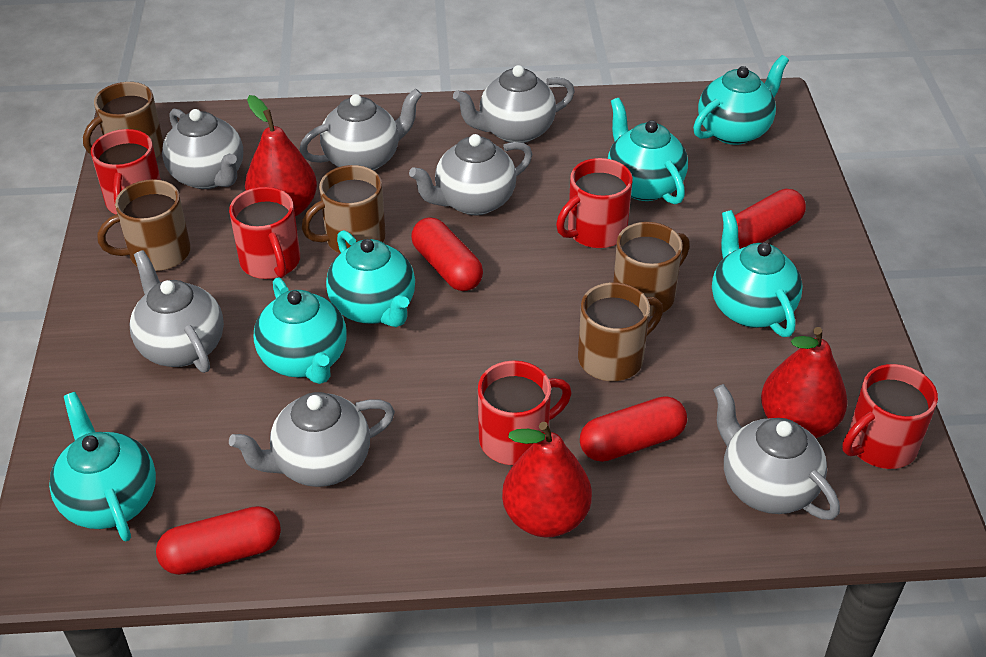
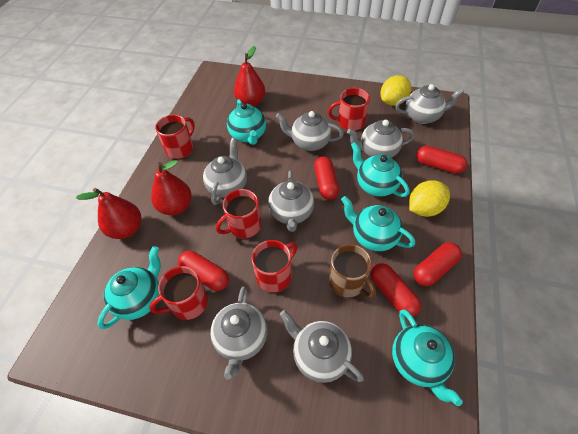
brown mug: [83,82,163,158] [98,179,191,271] [302,165,386,253] [578,282,663,381] [613,222,690,316] = 5 -> [329,244,376,298] = 1
red capsule: [156,506,281,575] [411,217,483,291] [580,396,687,462] [734,189,806,249] = 4 -> [178,251,229,291] [314,156,339,200] [370,263,421,316] [413,242,462,286] [416,146,468,174] = 5
turquoise teapot: [49,392,156,541] [254,277,347,384] [326,230,415,327] [608,98,688,205] [693,55,789,145] [712,210,803,337] = 6 -> [98,246,161,329] [227,99,266,145] [341,196,415,251] [351,142,410,197] [392,309,463,406] = 5
yellow lemon: none = 0 -> [381,75,411,106] [409,180,450,217] = 2

